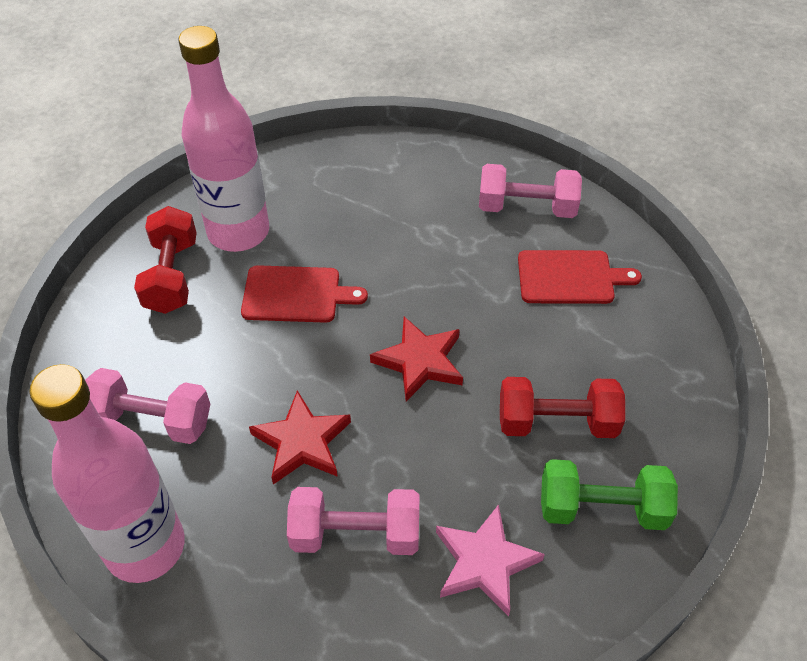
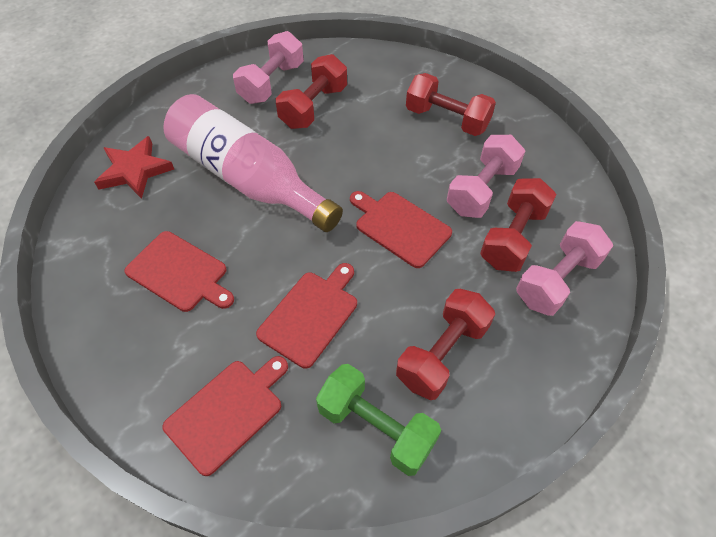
pink bottle: [29,364,185,583] [179,26,269,252] = 2 -> [163,94,343,232] = 1
pink star: [436,505,545,617] = 1 -> none = 0
red cutting board: [241,265,368,323] [518,250,642,304] = 2 -> [124,231,234,312] [163,356,288,476] [256,263,357,369] [350,191,452,268] = 4
red dumbbell: [134,206,197,314] [500,377,625,438] = 2 -> [276,54,347,129] [396,289,495,400] [406,73,496,136] [480,178,557,272] = 4
red star: [249,390,351,485] [370,316,463,401] = 2 -> [94,136,174,199] = 1

